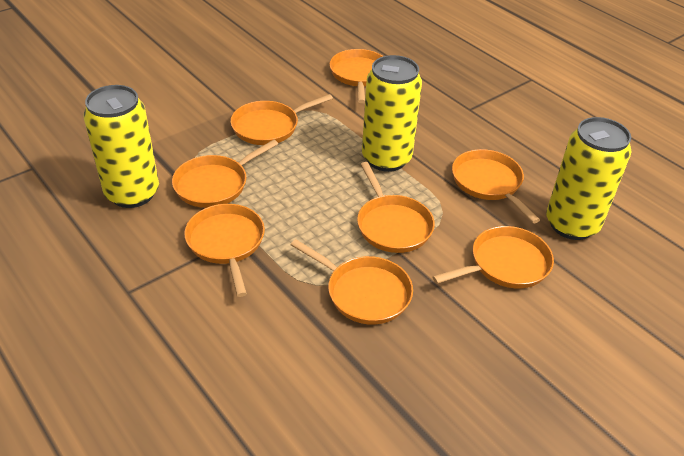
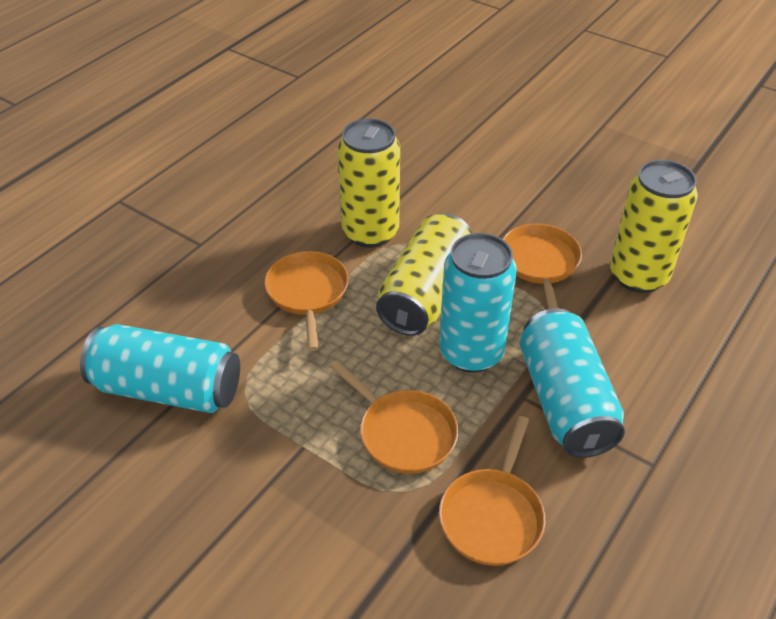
orange pan: [172,140,278,208] [184,204,265,297] [231,94,333,145] [291,239,413,325] [329,49,383,103] [357,162,435,253] [433,226,554,288] [452,149,540,223] = 8 -> [265,251,349,351] [330,360,458,474] [439,416,545,566] [503,224,582,309] = 4
turquoise can: none = 0 -> [80,324,240,413] [439,233,517,373] [519,308,625,458] = 3

